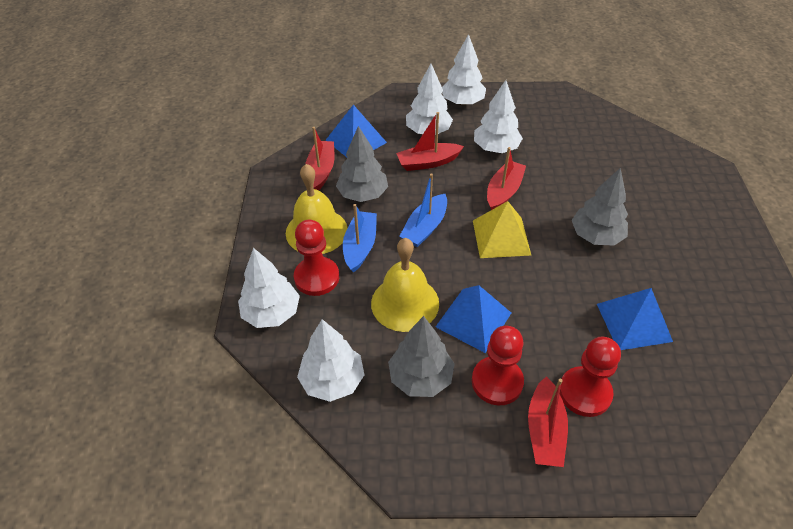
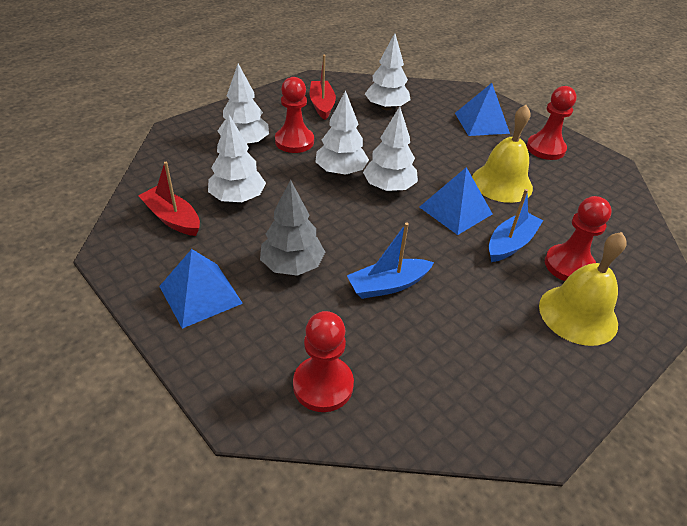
grey tree: [336,126,388,202] [388,316,455,397] [572,168,628,246] = 3 -> [260,179,325,276] = 1
red boat: [306,127,334,190] [396,112,464,171] [487,147,526,210] [528,376,568,467] = 4 -> [138,162,200,236] [309,55,336,120] = 2
red pawn: [294,220,339,296] [472,326,524,406] [560,337,621,417] = 3 -> [275,77,314,153] [293,311,354,412] [526,86,577,160] [545,196,612,281] = 4
yellow pyramid: [473,201,531,258] = 1 -> none = 0

